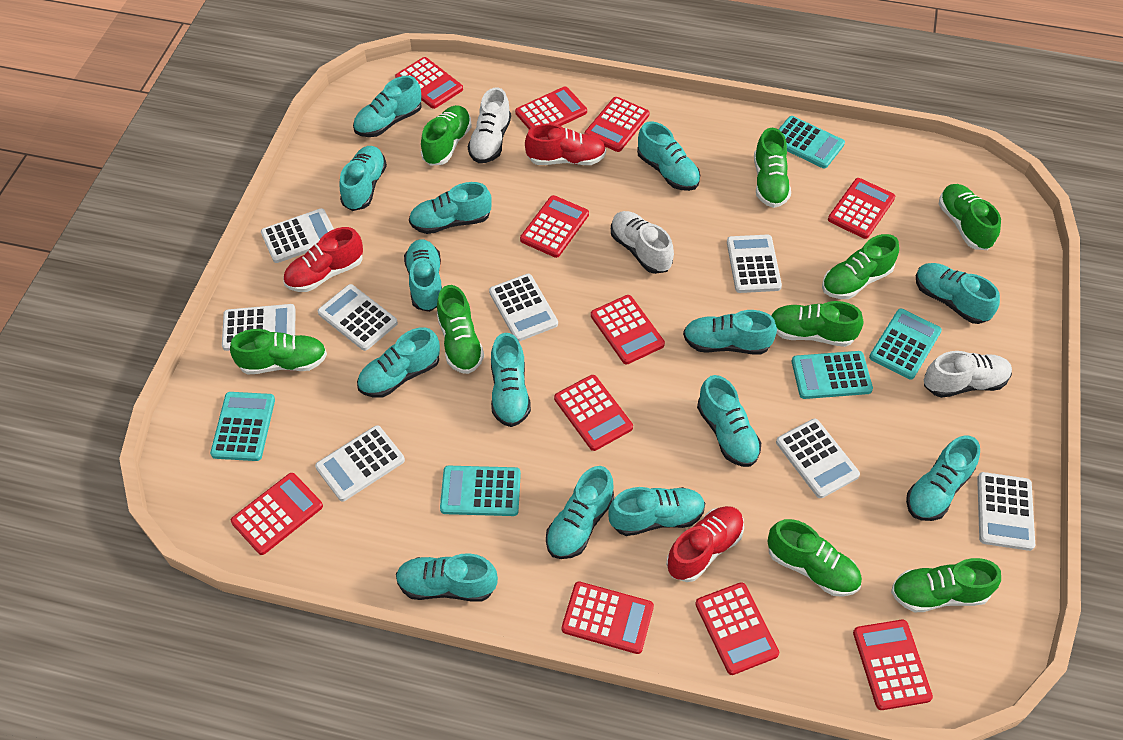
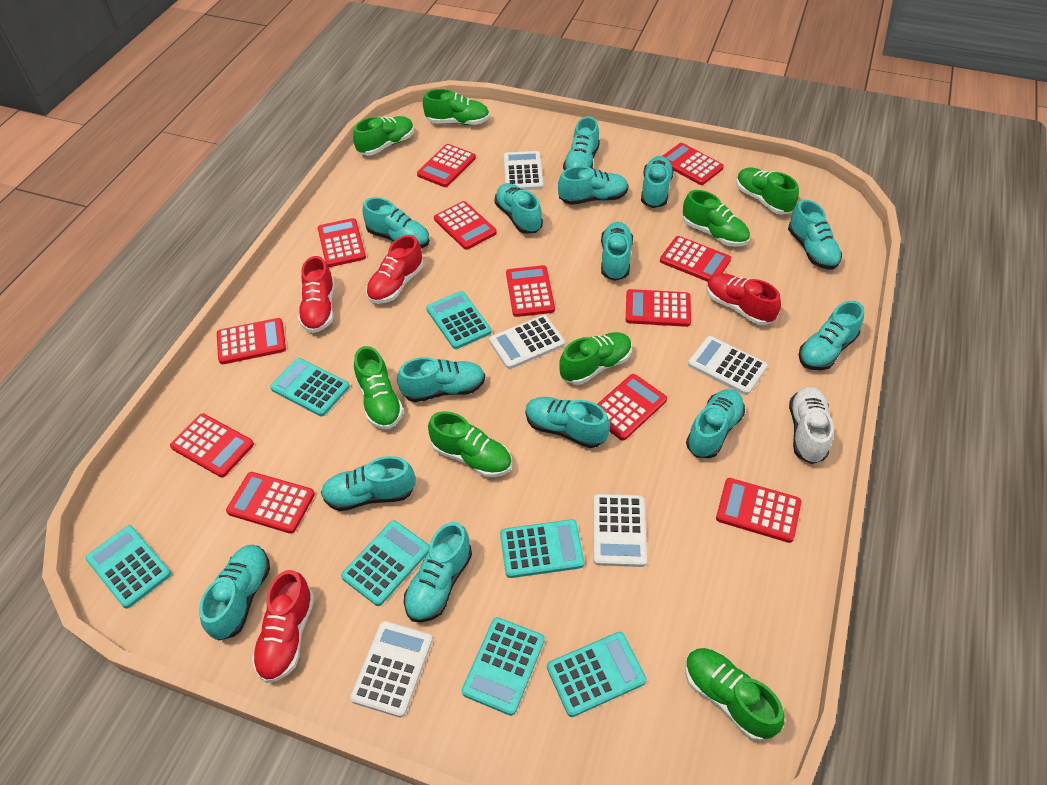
green shoe: [230,329,327,374] [421,105,472,166] [437,285,484,374] [754,128,791,208] [767,519,862,597] [771,301,863,347] [822,234,899,299] [891,558,1001,612] [939,184,1001,250] = 9 -> [353,116,414,156] [354,346,404,429] [423,89,490,125] [428,411,512,477] [559,332,632,385] [683,190,750,247] [685,648,784,741] [736,168,799,215] = 8
red calculator: [231,473,323,555] [395,57,463,109] [515,86,587,130] [520,195,589,258] [554,375,633,451] [562,581,654,654] [584,97,650,152] [591,295,665,364] [695,582,779,675] [828,178,895,239] [853,620,933,710] = 11 -> [170,413,254,477] [217,318,286,364] [226,472,315,534] [318,218,366,267] [417,144,476,187] [434,201,497,250] [506,265,555,317] [597,374,667,440] [626,289,691,327] [660,236,731,282] [663,143,724,185] [716,478,801,543] = 12
red shoe: [283,227,363,292] [525,124,606,165] [666,506,744,582] = 3 -> [252,570,314,683] [298,256,335,333] [366,235,424,304] [707,273,781,325] = 4
turquoise calculator: [210,392,275,461] [440,466,521,516] [778,116,845,169] [792,351,873,399] [869,309,942,379] = 5 -> [85,525,171,609] [270,358,350,416] [341,520,429,606] [426,291,492,349] [462,617,545,716] [500,519,584,578] [547,632,647,717] = 7
white calculator: [222,304,296,351] [261,208,334,263] [315,425,405,501] [318,284,398,351] [489,274,558,341] [727,235,782,293] [776,419,860,498] [977,472,1035,551] = 8 -> [350,621,433,718] [489,315,565,369] [504,151,543,190] [593,494,647,567] [688,336,768,395] = 5
white shoe: [468,87,511,163] [611,211,674,274] [924,351,1012,398] = 3 -> [789,387,834,464] = 1

